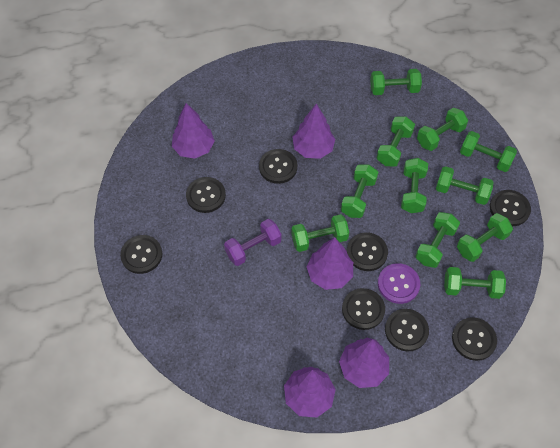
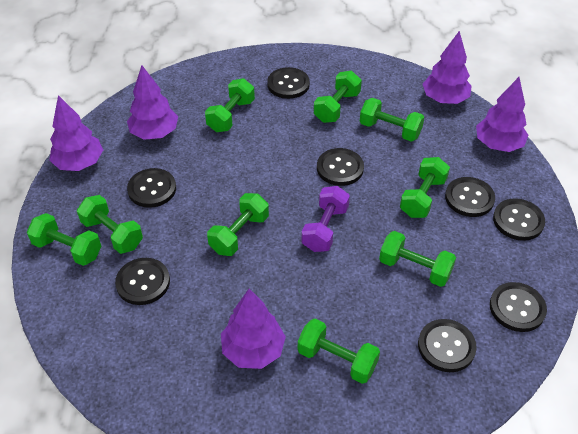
green dumbbell: [291,214,349,252] [341,164,378,218] [370,69,422,95] [377,116,415,167] [401,158,428,213] [415,212,460,268] [417,108,468,151] [436,166,494,205] [444,267,506,299] [457,213,513,262] [460,131,517,172] = 11 -> [27,213,101,266] [77,195,143,254] [205,78,255,132] [207,193,269,256] [298,319,380,384] [314,71,362,123] [360,98,424,142] [379,231,456,287] [400,157,450,218] = 9
purple button: [378,263,420,304] = 1 -> none = 0

